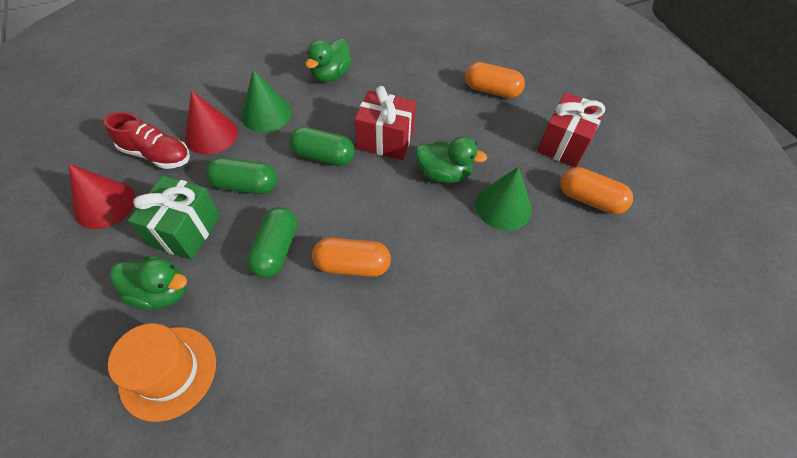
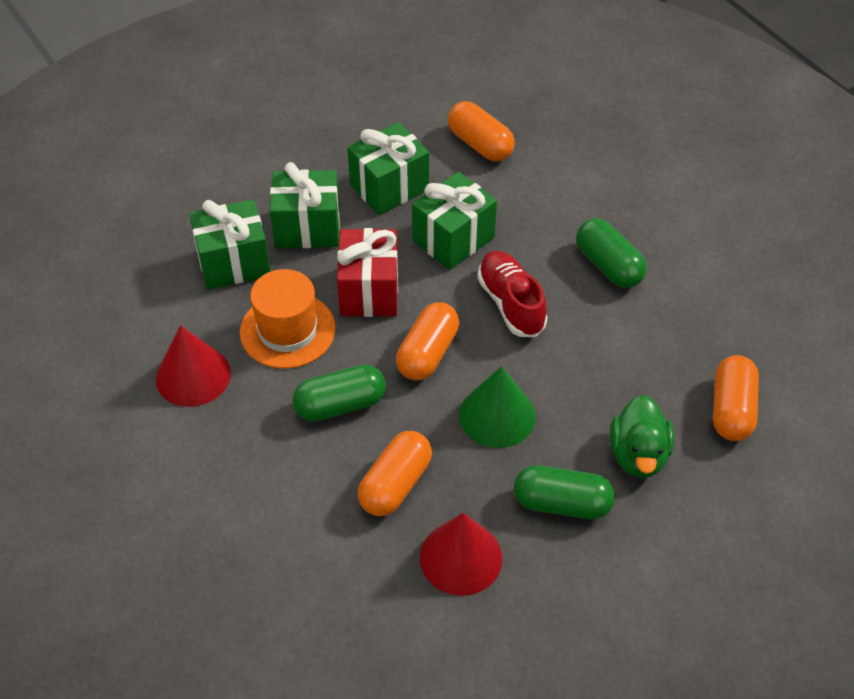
green cone: [241,69,292,132] [475,167,532,230] = 2 -> [459,366,536,448] = 1
green duck: [110,256,187,309] [305,39,352,82] [416,136,487,183] = 3 -> [610,395,674,478] = 1
green gift: [128,176,220,260] = 1 -> [189,199,271,290] [270,162,340,248] [347,122,429,215] [412,172,497,270] = 4
orange capsule: [312,238,391,277] [465,62,525,98] [560,167,633,214] = 3 -> [358,431,432,516] [396,302,459,380] [448,101,514,161] [713,355,759,441] = 4
red gift: [355,86,416,160] [537,92,606,167] = 2 -> [337,228,398,317] = 1

